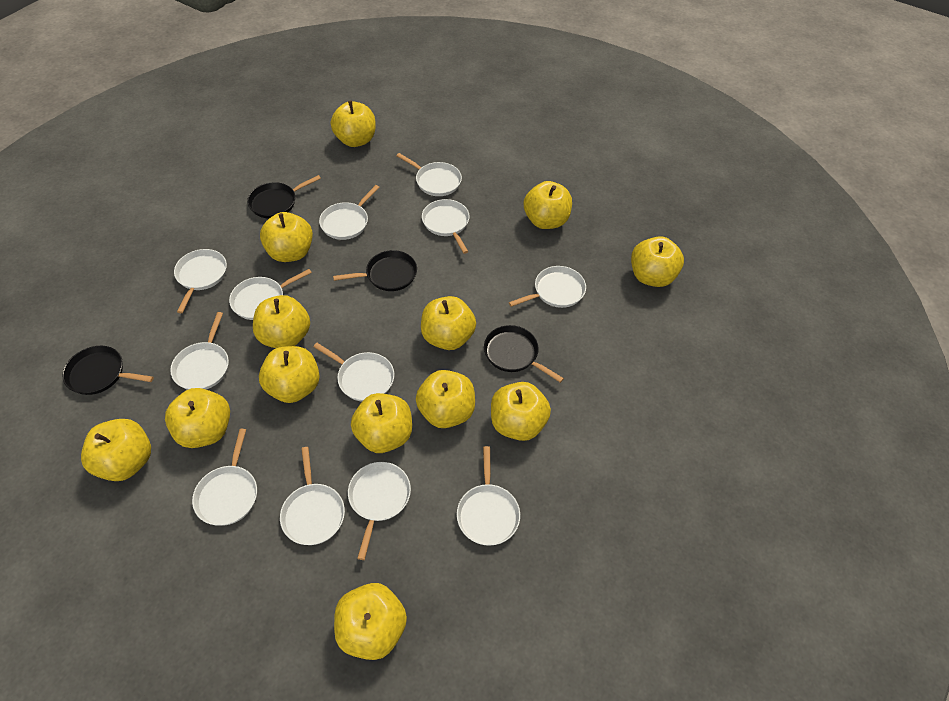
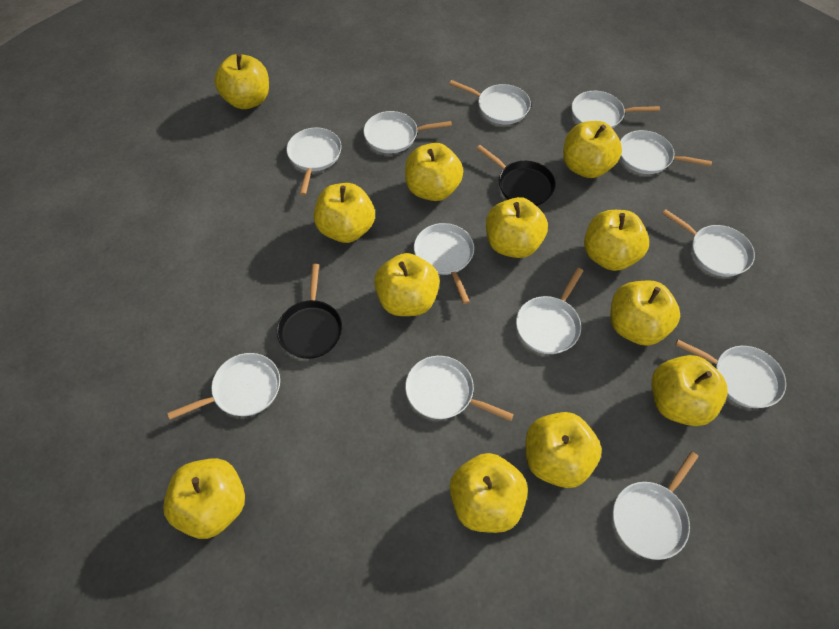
black pan: [62,346,154,395] [247,175,321,218] [333,250,417,291] [484,325,564,383] = 4 -> [277,264,342,359] [476,145,556,206] = 2
yellow apple: [81,419,151,481] [165,388,230,448] [253,295,310,348] [259,346,320,403] [260,212,313,262] [331,101,376,147] [334,583,407,660] [351,393,412,453] [416,370,475,428] [421,296,476,350] [491,382,551,441] [524,181,572,229] [631,236,684,287] = 13 -> [163,458,245,539] [214,54,269,109] [314,183,375,243] [374,253,440,316] [405,143,463,201] [450,453,528,533] [486,197,548,258] [526,412,602,488] [563,121,622,178] [584,210,649,271] [610,280,680,346] [651,355,728,426] = 12

